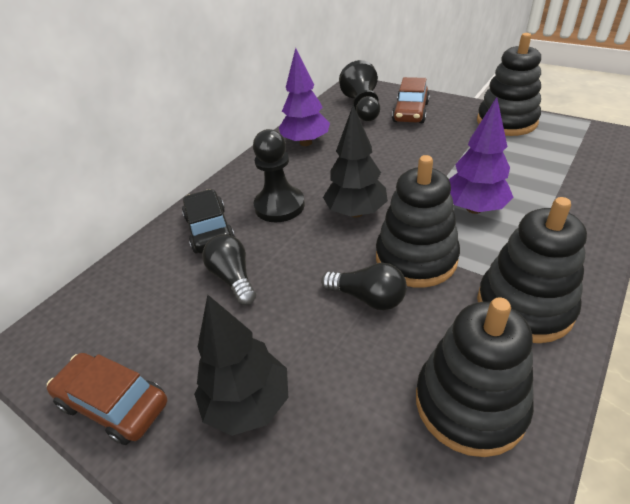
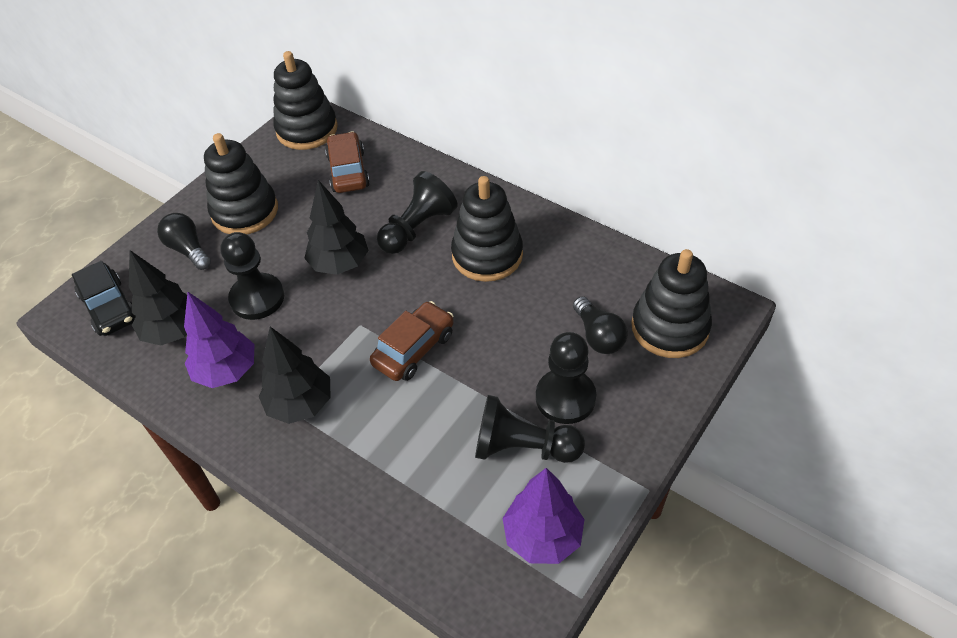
black pawn: [253,129,305,222] [339,60,380,121] = 2 -> [221,232,284,320] [377,171,458,254] [475,395,585,463] [536,332,596,424] = 4
black tree: [194,295,288,436] [323,105,388,218] = 2 -> [129,250,187,345] [259,327,331,424] [304,180,369,275] = 3

